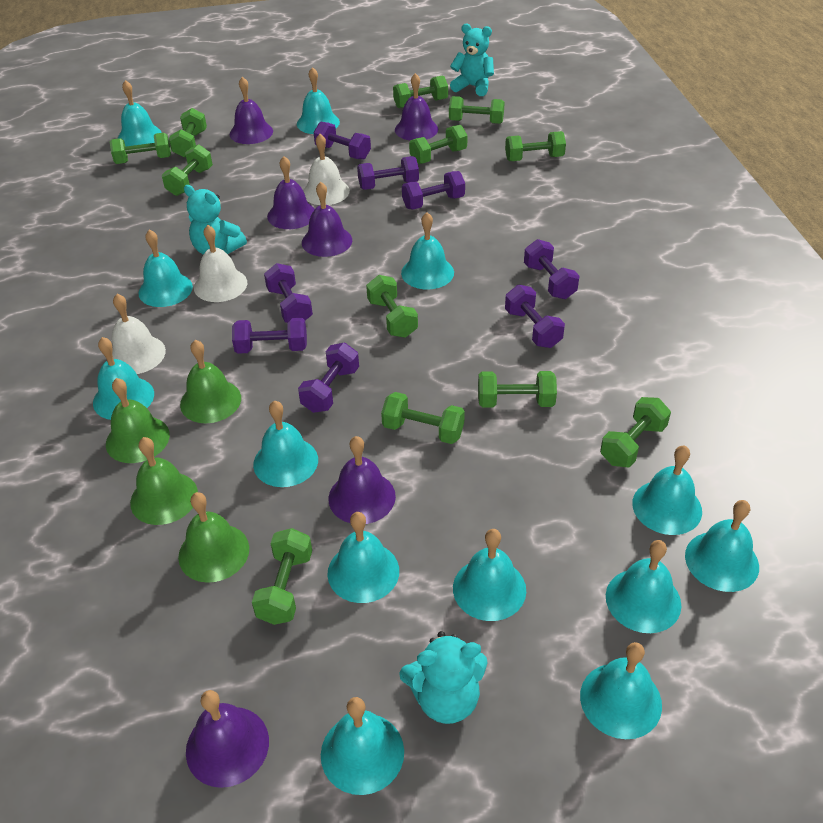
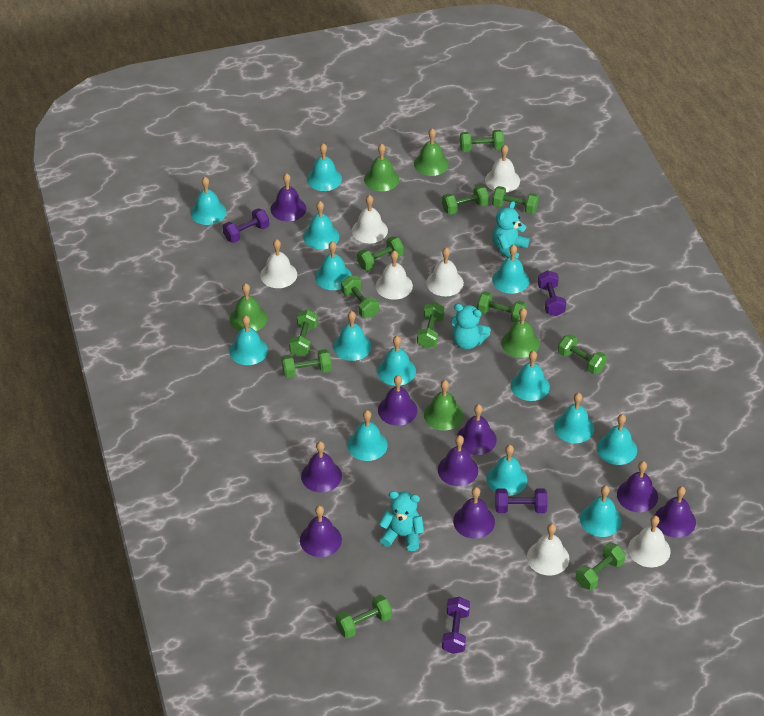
green bell: [106,378,170,463] [130,437,198,525] [178,492,249,583] [180,340,241,423] = 4 -> [230,283,267,331] [364,144,399,192] [414,128,449,176] [424,380,463,430] [501,308,540,358] = 5
purple bell: [186,690,269,788] [230,77,273,144] [267,156,315,229] [302,182,352,257] [329,436,396,524] [395,73,438,140] = 6 -> [271,173,306,222] [300,505,342,557] [301,441,342,492] [378,375,417,426] [438,435,478,486] [453,487,495,539] [457,404,497,455] [617,461,658,513] [655,486,696,538] = 9
purple dumbbell: [232,318,307,354] [264,263,313,323] [298,343,359,413] [314,122,371,160] [357,156,419,190] [402,171,465,210] [505,285,565,348] [524,239,579,299] = 8 -> [223,208,269,243] [442,597,470,654] [495,488,548,513] [538,270,566,316] = 4
turquoise bell: [93,337,154,420] [118,80,162,146] [139,230,193,307] [253,401,318,487] [297,67,340,134] [321,697,404,795] [327,512,399,603] [401,212,454,289] [453,529,526,621] [580,642,662,739] [606,540,682,633] [632,445,702,535] [685,500,759,592] = 13 -> [191,177,226,225] [229,315,268,365] [303,201,339,250] [307,143,342,191] [315,241,352,290] [333,311,371,361] [347,410,388,461] [377,336,416,386] [486,445,527,496] [492,244,529,294] [511,351,550,401] [554,393,594,443] [580,485,622,537] [597,414,637,465] = 14
white bell: [112,294,166,374] [194,225,247,302] [303,134,350,205] = 3 -> [260,239,297,288] [352,195,388,243] [376,250,413,300] [426,247,464,296] [485,145,520,192] [527,523,569,576] [628,516,671,567] = 7

